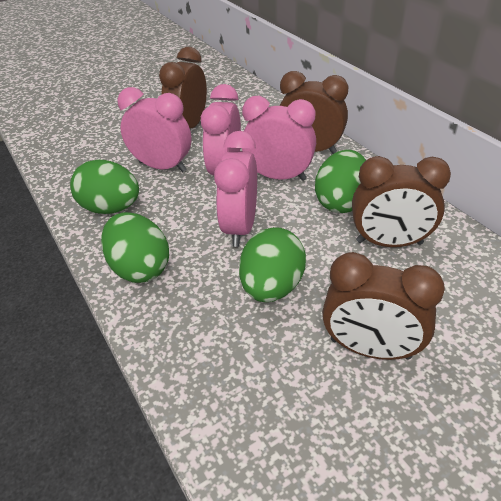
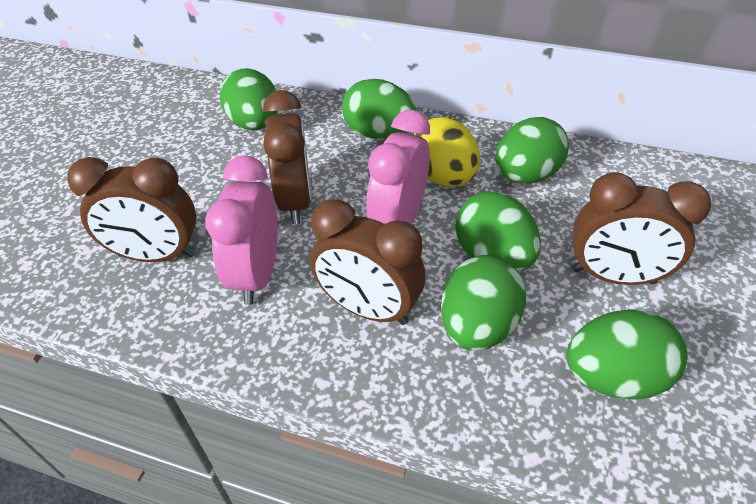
green egg: [70,159,139,214] [101,212,169,283] [239,227,306,302] [315,150,366,213] = 4 -> [220,68,278,130] [342,79,417,139] [441,255,526,351] [456,191,541,272] [496,117,569,184] [567,309,688,400] = 6
pink clock: [117,87,192,172] [201,84,241,175] [214,131,257,247] [242,96,316,181] = 4 -> [205,155,278,305] [366,110,430,224] = 2
yellow egg: none = 0 -> [414,117,480,186] = 1

